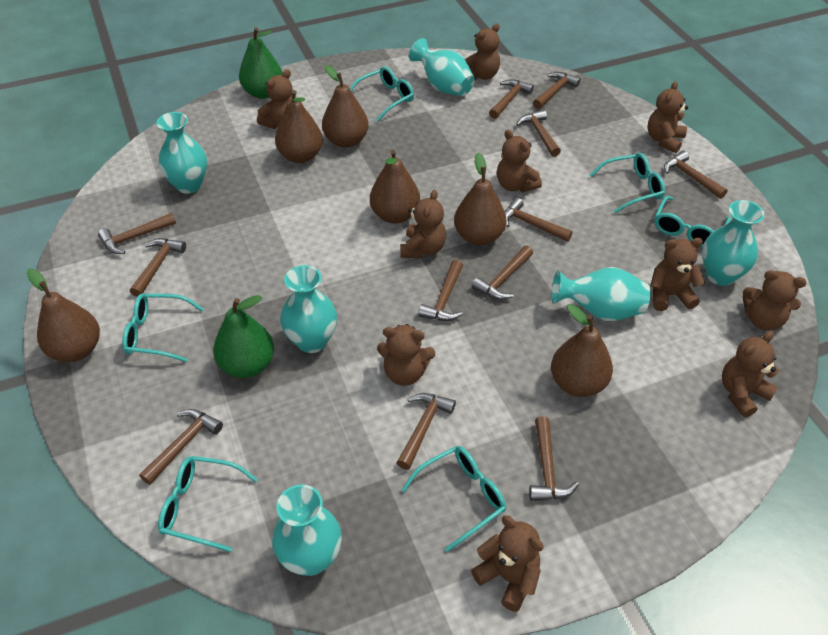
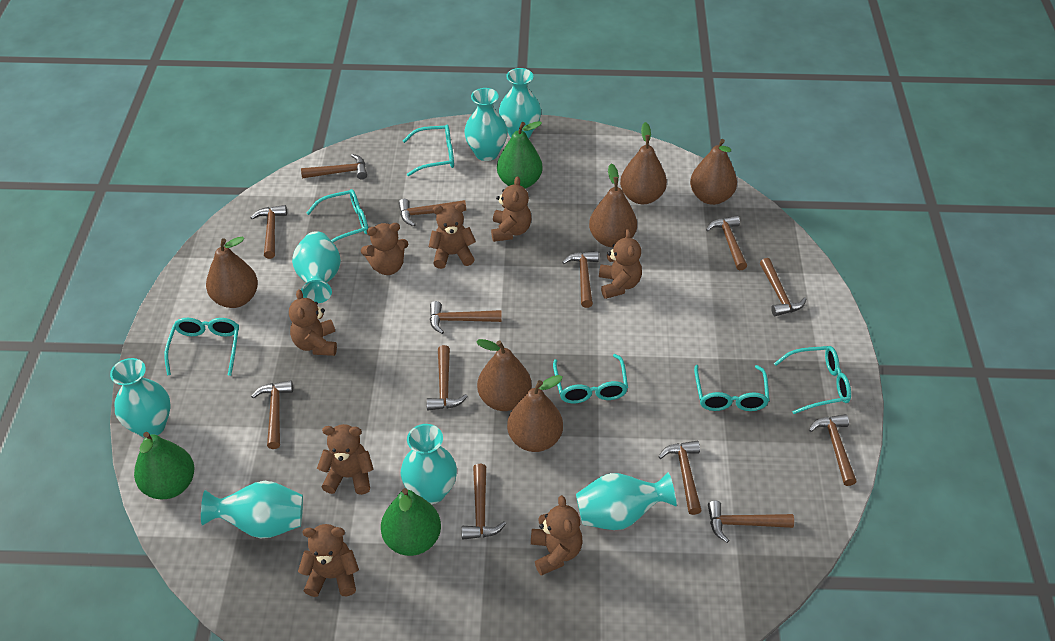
brown hammer: [98,213,176,254] [130,238,186,297] [139,409,223,485] [397,393,456,470] [418,260,463,321] [472,246,533,300] [489,79,534,119] [505,198,573,242] [516,110,561,157] [529,416,579,501] [533,72,581,109] [664,151,727,199] = 12 -> [250,205,287,259] [251,380,293,449] [301,154,367,179] [398,199,466,226] [427,345,468,410] [430,301,502,334] [462,464,506,540] [562,251,599,308] [659,441,702,515] [706,216,747,270] [708,501,794,543] [760,258,806,316] [809,414,857,486] = 13
brown teddy bear: [257,69,292,129] [377,324,435,386] [400,190,446,258] [465,23,500,80] [471,515,544,612] [497,130,542,192] [647,81,688,153] [650,238,705,311] [722,331,779,417] [743,270,807,331] = 10 -> [289,289,337,356] [298,524,359,597] [317,424,374,495] [361,223,408,275] [429,203,476,269] [491,177,531,242] [531,495,583,576] [599,229,642,299] = 8
green pear: [213,295,274,378] [239,27,283,99] = 2 -> [134,432,194,499] [381,488,441,556] [497,121,543,189] = 3
turquoise vase: [156,112,207,194] [272,484,342,576] [280,265,337,353] [409,38,475,96] [552,267,650,321] [702,200,764,286] = 6 -> [110,358,171,437] [201,481,303,539] [292,231,341,303] [401,424,457,504] [464,88,507,161] [499,68,541,138] [576,472,677,530] = 7

